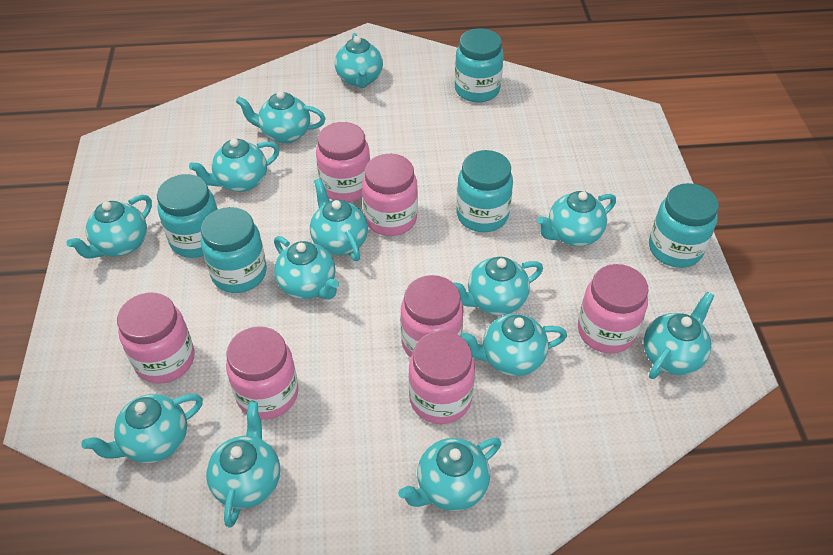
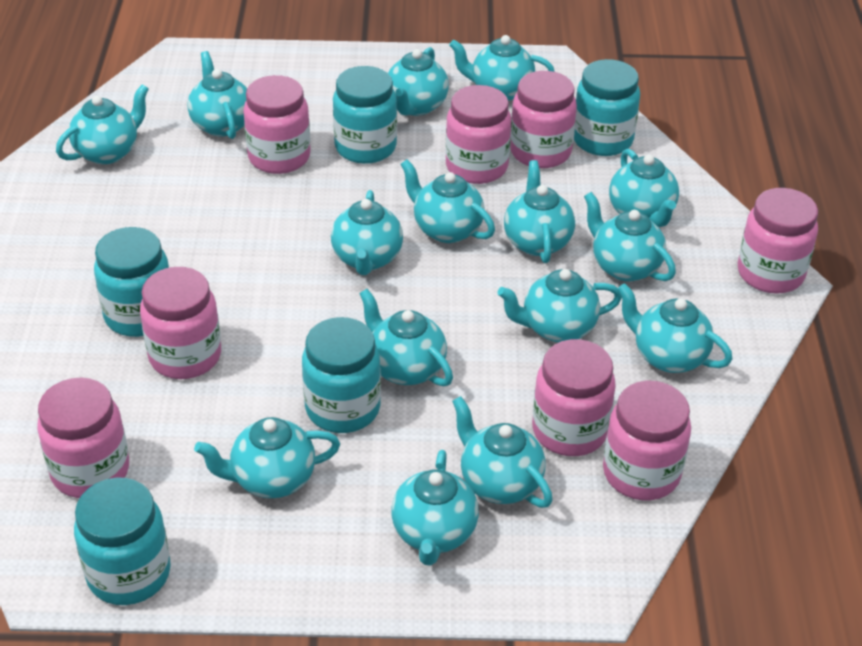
pink jar: [117,293,194,384] [226,326,298,419] [316,122,370,202] [362,154,418,236] [400,275,463,358] [408,331,475,424] [578,264,649,353] = 7 -> [37,378,129,498] [140,267,221,379] [243,75,311,174] [445,85,511,184] [510,71,577,168] [532,339,616,456] [603,381,691,500] [738,188,818,294] = 8
turquoise teapot: [67,195,152,259] [81,394,203,463] [189,138,280,192] [206,401,280,528] [236,91,326,144] [274,236,339,299] [310,178,368,261] [335,33,383,88] [398,438,501,511] [454,257,543,315] [460,314,567,376] [537,191,616,246] [644,291,715,379] = 13 -> [56,84,149,164] [187,51,247,139] [194,417,340,498] [331,190,403,275] [359,289,453,386] [388,47,449,116] [391,450,479,566] [400,159,495,243] [449,35,555,101] [452,396,553,508] [497,269,622,342] [504,160,575,263] [584,192,676,282] [609,149,679,227] [617,283,732,373] = 15

